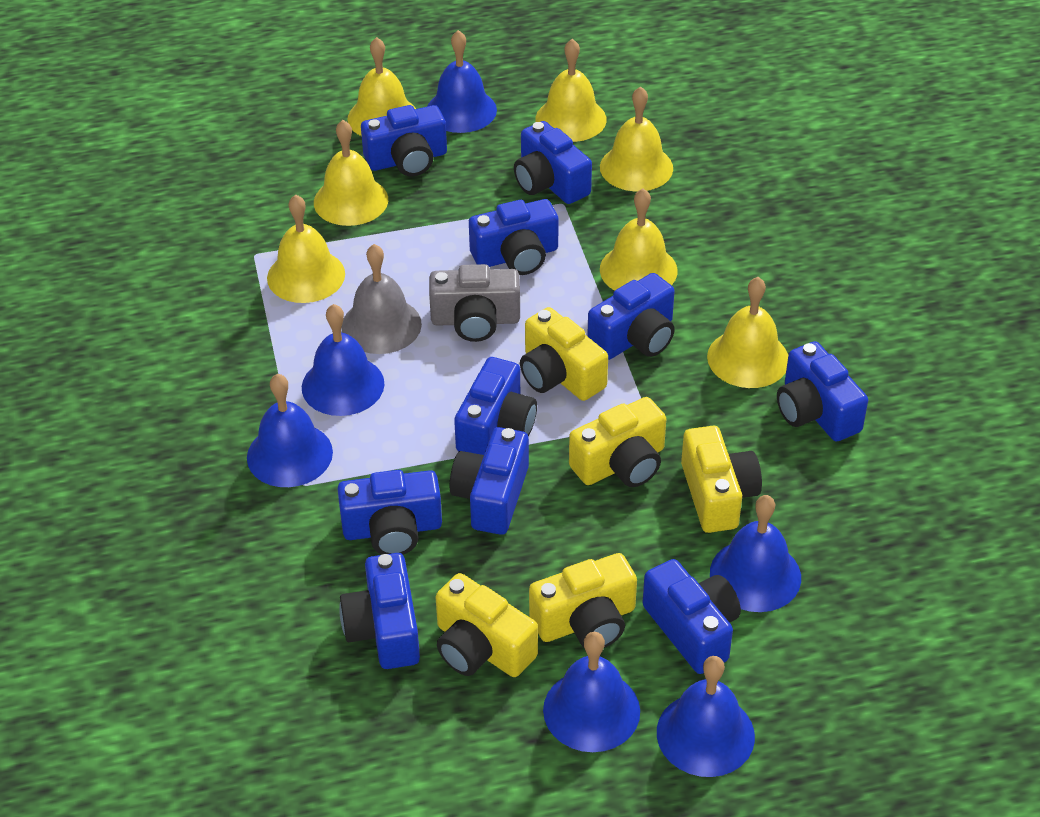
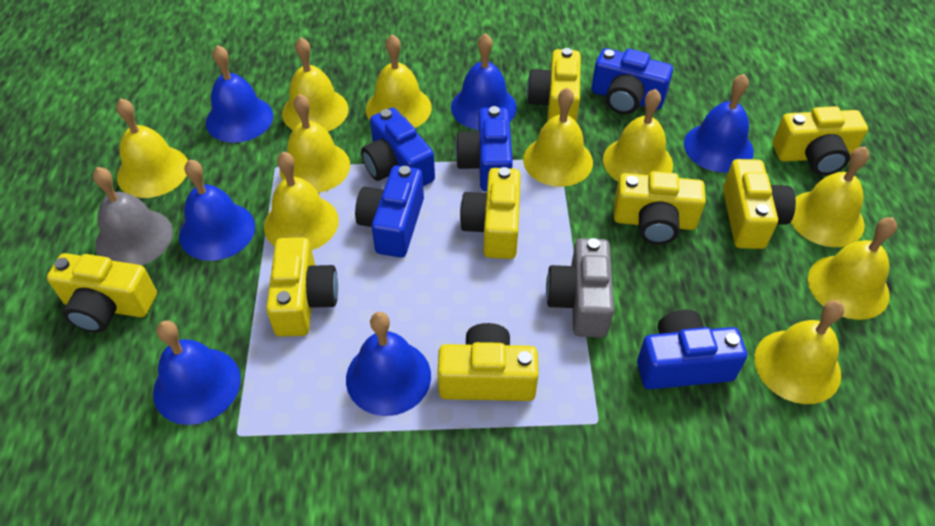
blue camera: [337,470,442,555] [339,553,420,669] [361,105,447,176] [450,427,529,535] [454,357,537,455] [469,199,559,275] [514,121,592,204] [587,273,675,360] [643,559,741,674] [777,341,868,442] = 10 -> [355,165,424,257] [361,108,435,186] [455,106,513,191] [592,48,673,114] [637,310,747,389] = 5
yellow bell: [267,194,345,303] [314,120,388,226] [347,37,416,136] [535,39,607,142] [600,86,673,191] [600,189,678,291] [707,277,788,388] = 7 -> [116,98,188,198] [264,152,339,250] [280,94,350,193] [282,37,348,132] [366,34,432,128] [523,87,593,187] [603,89,673,181] [754,300,844,404] [791,146,869,247] [808,217,897,320] = 10
yellow camera: [435,573,538,677] [520,307,608,401] [529,553,637,648] [569,397,666,487] [681,426,762,533] = 5 -> [47,253,157,333] [266,238,338,337] [437,323,539,401] [460,167,521,259] [527,48,581,122] [614,171,706,245] [723,159,796,249] [773,106,868,175] = 8

